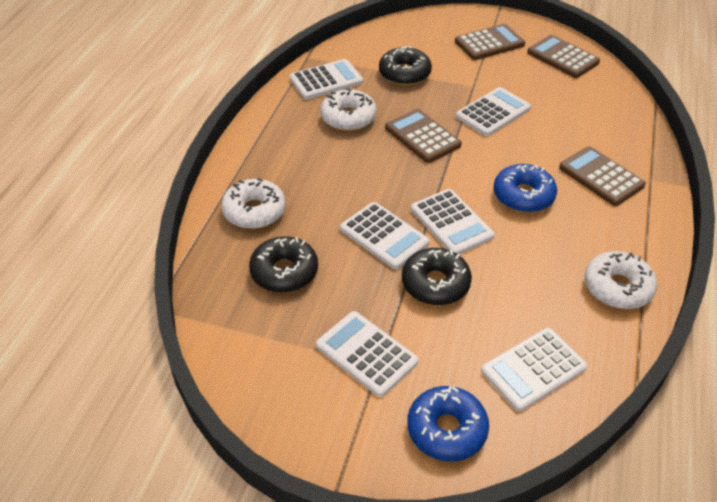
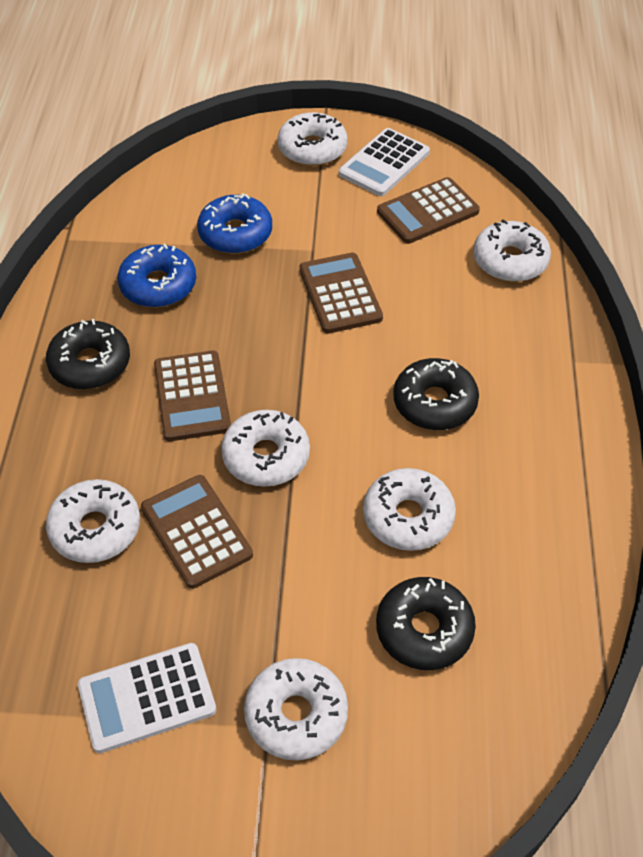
white calculator: [289,59,363,99] [316,311,418,397] [340,202,430,269] [411,189,494,254] [456,87,531,136] [481,328,587,412] = 6 -> [78,643,216,753] [339,128,430,196] = 2
white donut: [221,178,286,229] [320,88,377,131] [585,251,657,309] = 3 -> [46,479,140,563] [221,410,310,487] [244,658,348,760] [278,112,348,166] [363,468,456,551] [473,219,551,282] = 6

